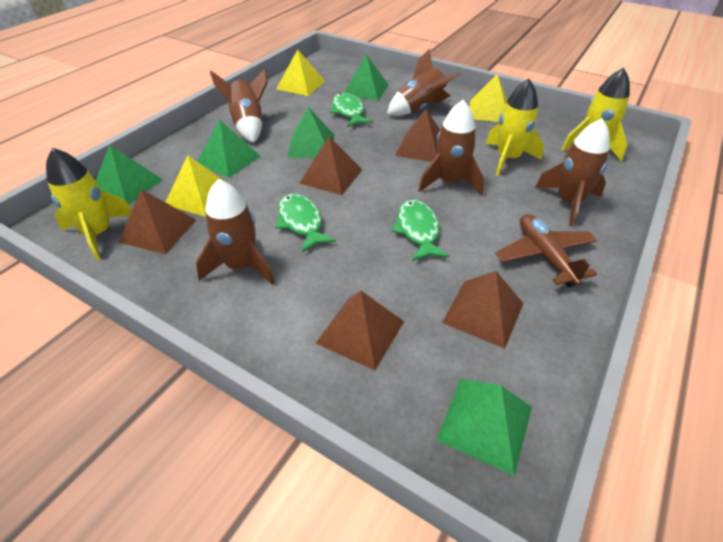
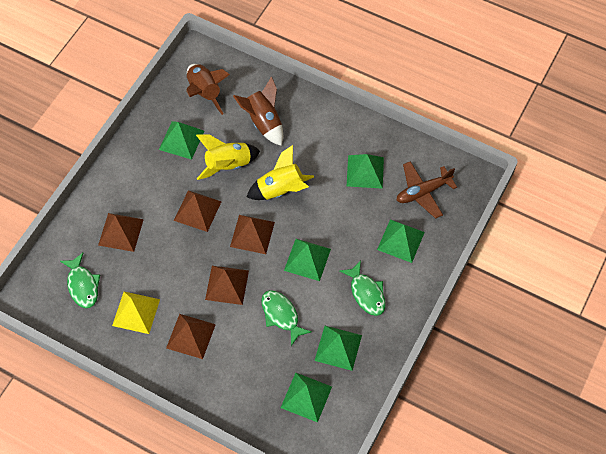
brown rocket: [196,179,275,285] [210,69,268,143] [387,49,461,116] [418,100,484,195] [535,118,610,226] = 5 -> [186,64,230,115] [233,76,283,146] = 2
green pyramid: [96,145,163,204] [197,120,261,178] [287,107,334,158] [344,54,389,101] [436,379,532,476] = 5 -> [159,121,204,160] [281,373,332,422] [284,239,331,281] [314,326,362,371] [347,154,384,189] [377,219,425,263] = 6
yellow pyramid: [166,155,224,217] [276,49,325,96] [470,74,507,122] = 3 -> [112,292,160,334] = 1
yellow rocket: [46,148,132,261] [486,79,544,176] [561,68,630,161] = 3 -> [196,134,260,180] [247,145,314,200] = 2

